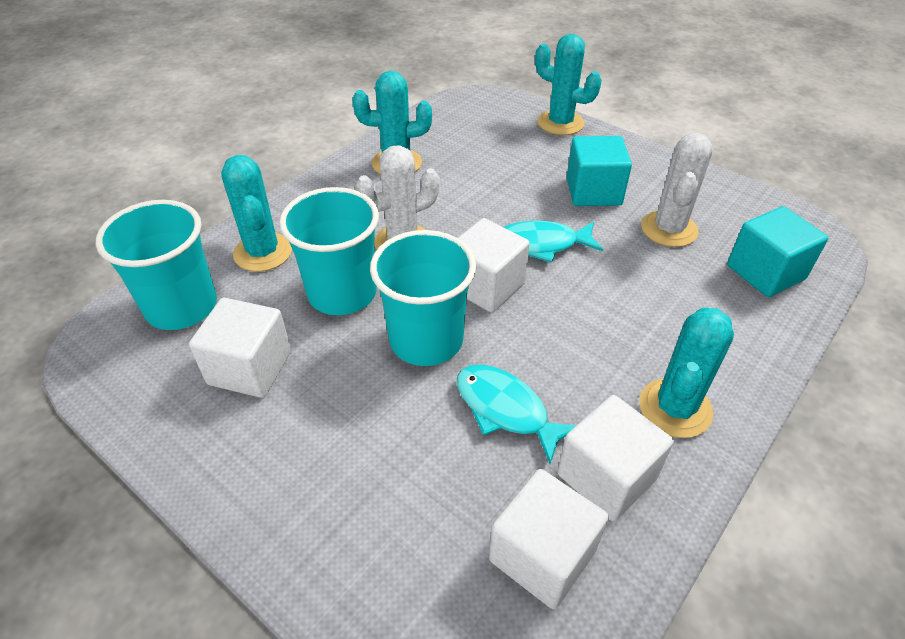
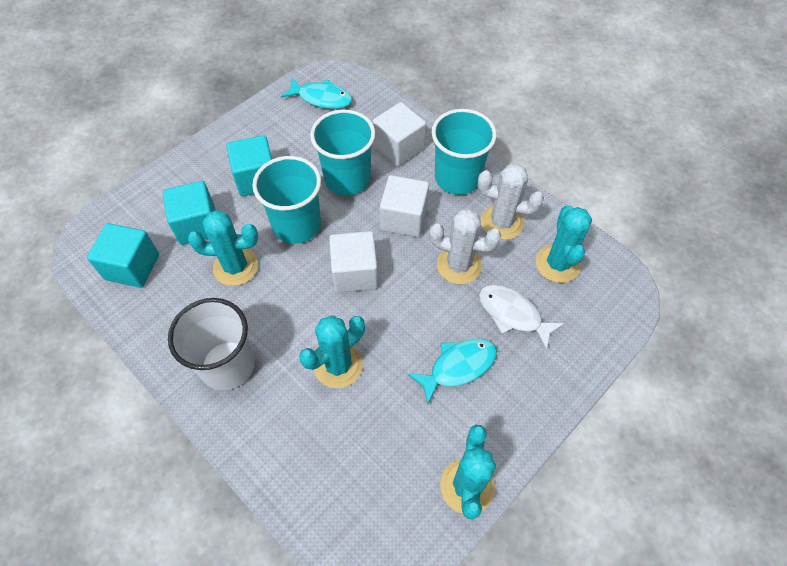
turquoise cube: [567,136,632,206] [727,206,828,297] = 2 -> [87,223,159,288] [162,181,216,245] [226,135,272,197] = 3
white cube: [189,298,291,398] [458,218,530,313] [489,469,609,609] [558,395,674,522] = 4 -> [329,231,378,293] [373,102,426,166] [380,175,429,237] = 3
white cup: none = 0 -> [168,298,255,390] = 1
white fish: none = 0 -> [479,285,565,351] = 1

